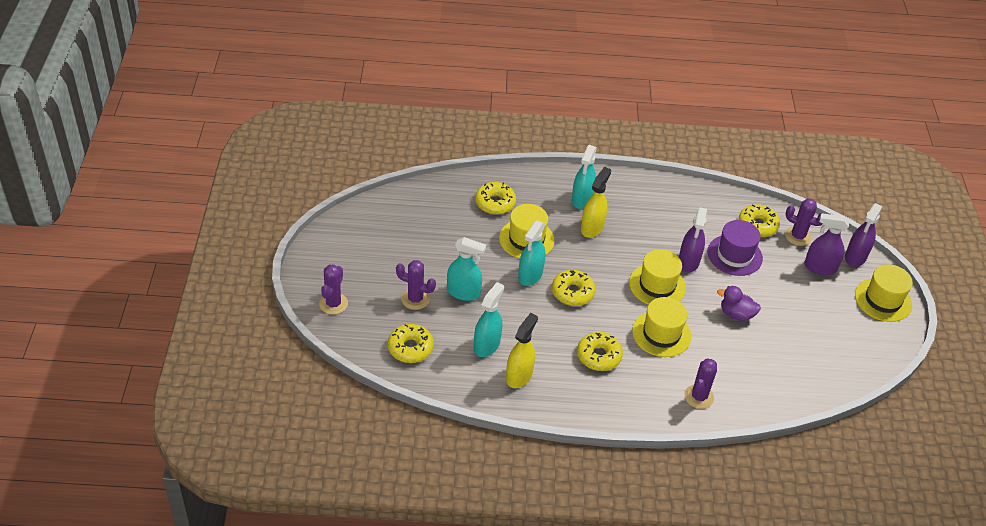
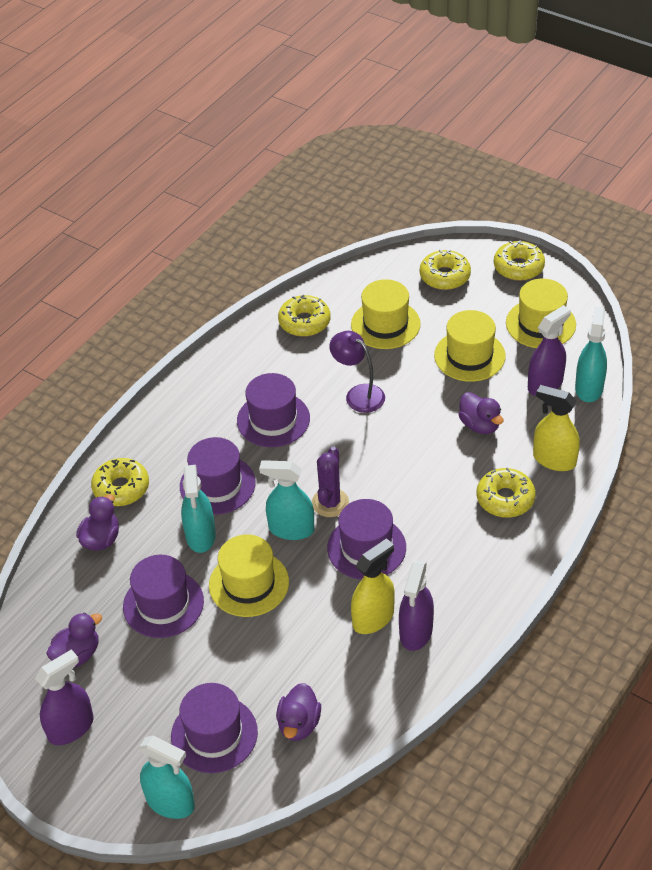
purple cactus: [319,264,348,315] [396,260,436,310] [684,358,717,409] [785,198,825,246] = 4 -> [312,447,349,517] = 1
purple duck: [717,286,761,321] = 1 -> [46,612,102,667] [76,494,119,551] [276,683,321,741] [458,392,504,434] = 4
purple hat: [708,220,763,276] = 1 -> [123,555,204,638] [171,683,258,773] [180,437,255,515] [237,373,310,447] [327,499,406,580] = 5
purple lamp: none = 0 -> [329,331,385,413] = 1

